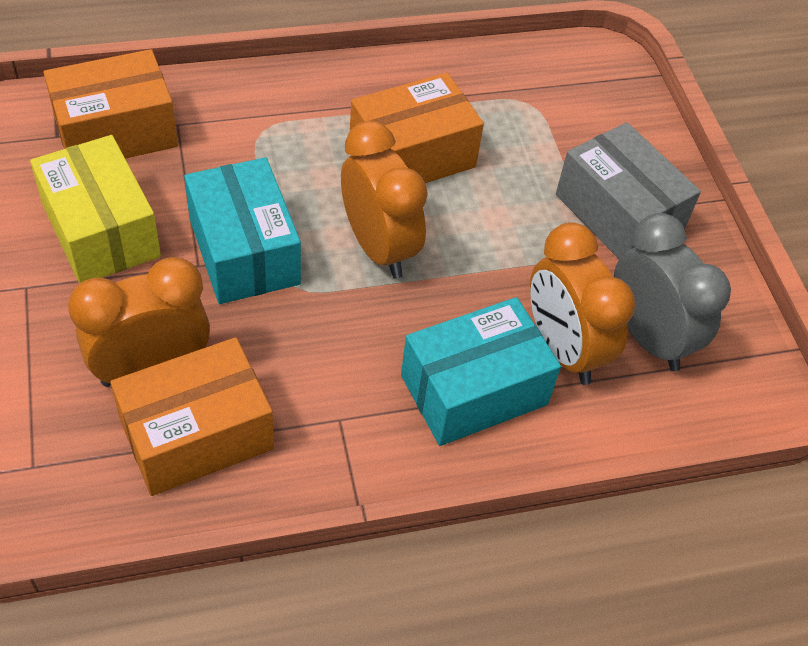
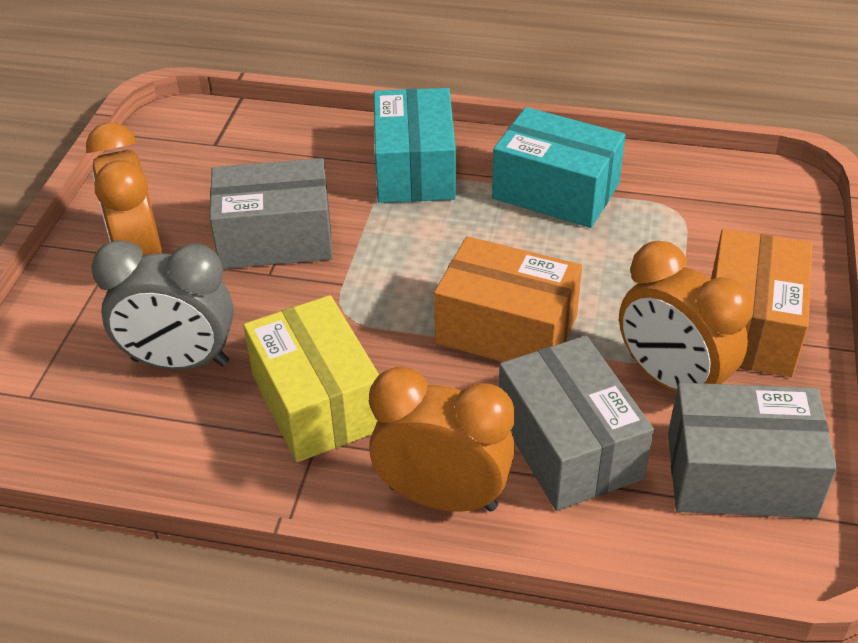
grey box: [556,122,701,259] = 1 -> [210,158,333,269] [499,336,654,511] [668,383,837,518] = 3
orange box: [43,49,178,159] [110,337,274,496] [350,72,484,183] = 3 -> [434,236,582,362] [711,229,812,377] = 2

